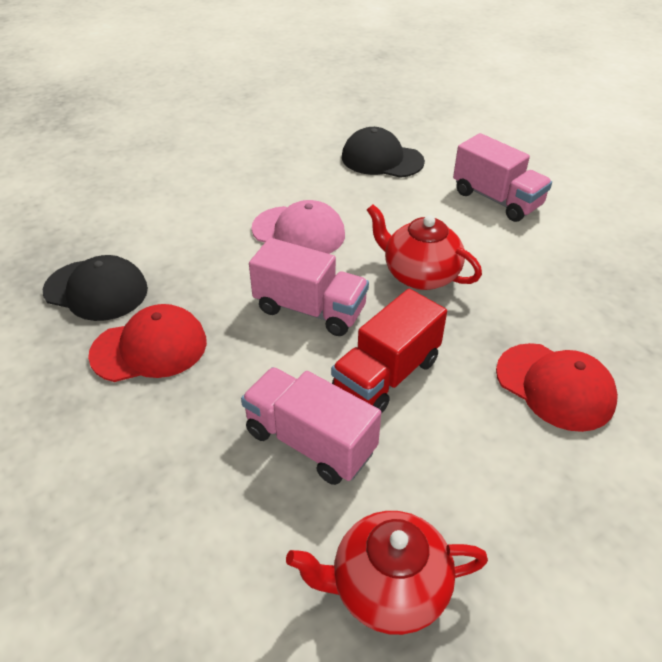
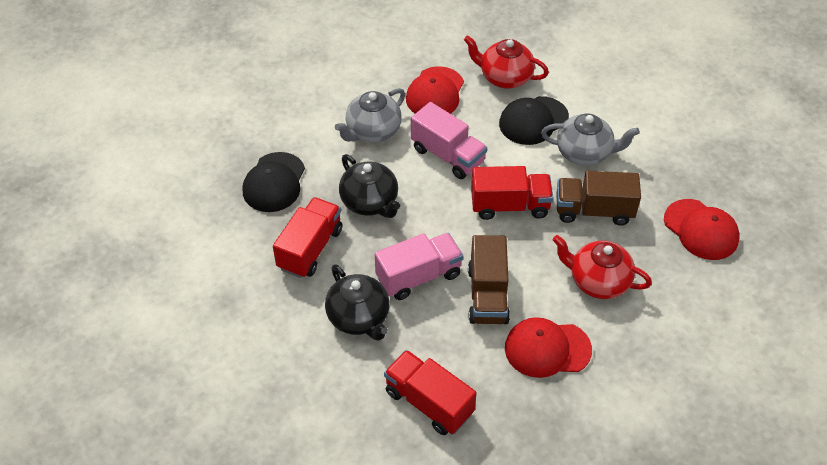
black teapot: none = 0 -> [325,264,390,341] [339,154,400,218] = 2
brown truck: none = 0 -> [468,235,510,324] [557,171,641,226] = 2
grey teapot: none = 0 -> [335,88,405,142] [541,114,640,166] = 2
pink cap: [252,200,345,254] = 1 -> none = 0
pink truck: [241,367,381,485] [249,238,369,336] [453,133,552,222] = 3 -> [375,233,463,300] [411,102,487,179] = 2
red cap: [88,304,207,382] [496,343,618,432] = 2 -> [406,66,464,114] [505,317,592,378] [664,199,740,260] = 3
red truck: [331,289,447,414] = 1 -> [273,197,342,278] [384,350,476,435] [471,166,553,220] = 3

